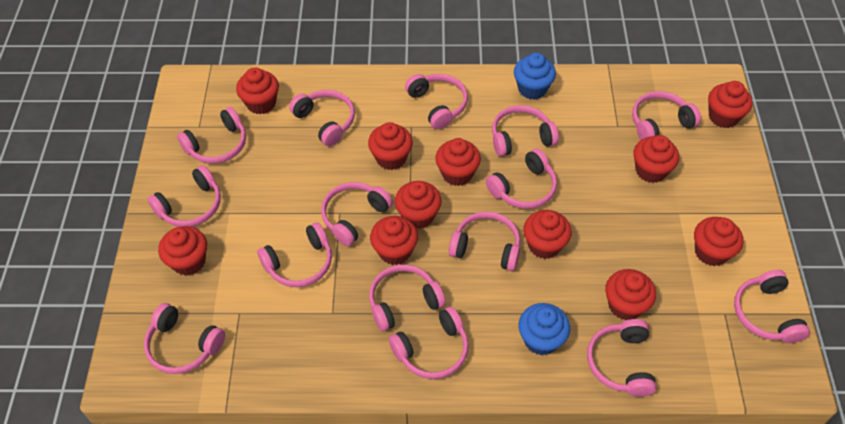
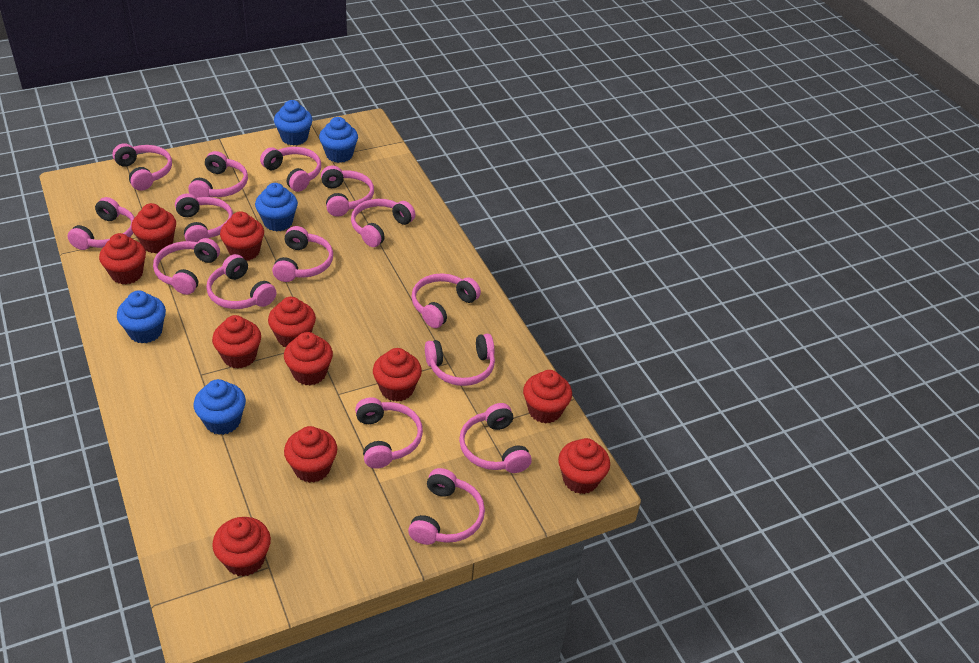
blue cupcake: [514,53,556,100] [519,303,570,355] = 2 -> [117,290,166,343] [194,379,246,435] [255,183,298,231] [274,100,313,145] [319,117,358,163] = 5

